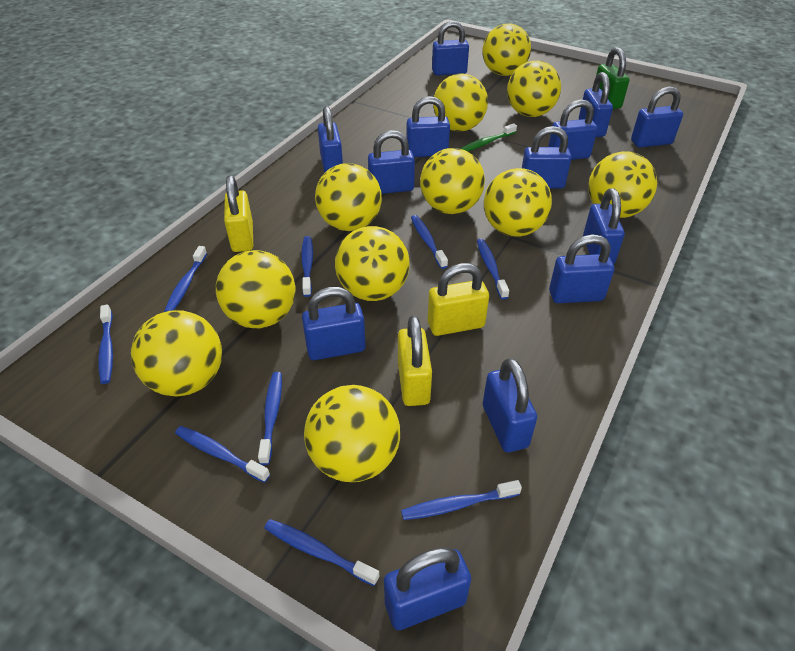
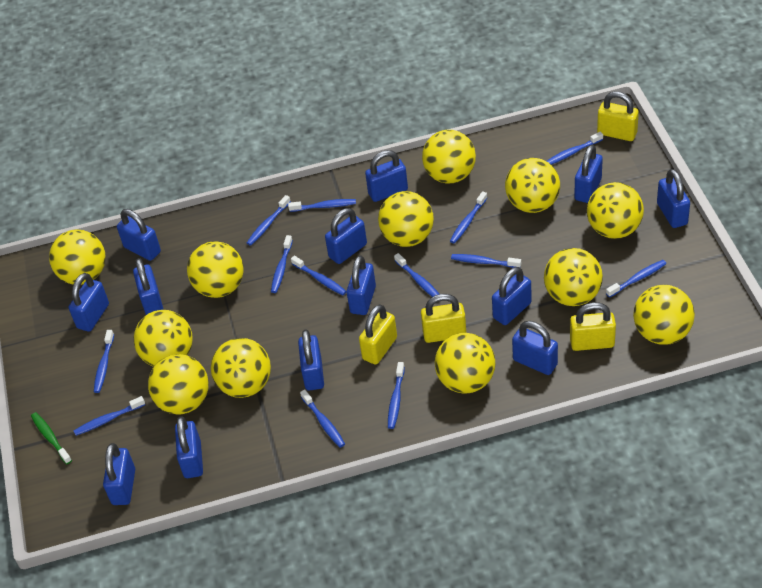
blue toothbrush: [98,304,113,384] [164,246,207,312] [175,426,270,483] [258,372,282,465] [264,519,379,586] [301,236,313,297] [401,480,522,520] [411,215,448,269] [477,239,509,300] = 9 -> [74,396,145,436] [94,330,114,393] [247,195,291,246] [271,235,293,293] [288,199,356,212] [291,256,347,295] [300,389,345,448] [388,362,405,429] [394,253,439,297] [450,191,487,244] [451,254,521,268] [547,131,603,165] [606,260,666,298] = 13
green padlock: [596,47,630,109] = 1 -> none = 0
yellow ball: [131,310,222,397] [216,250,295,329] [304,385,400,482] [315,163,382,231] [335,226,409,301] [420,148,485,214] [433,73,488,132] [482,23,531,76] [484,168,552,237] [507,61,561,117] [588,151,657,218] = 11 -> [49,229,106,285] [134,310,193,367] [148,354,209,415] [187,241,244,298] [211,338,271,398] [378,191,434,247] [422,130,476,184] [435,333,495,394] [505,158,560,213] [544,248,603,306] [587,182,644,239] [633,285,695,345] = 12
yellow padlock: [224,175,253,252] [398,316,432,406] [428,263,489,336] = 3 -> [359,304,397,365] [421,294,466,343] [570,302,616,351] [597,91,639,141] = 4

